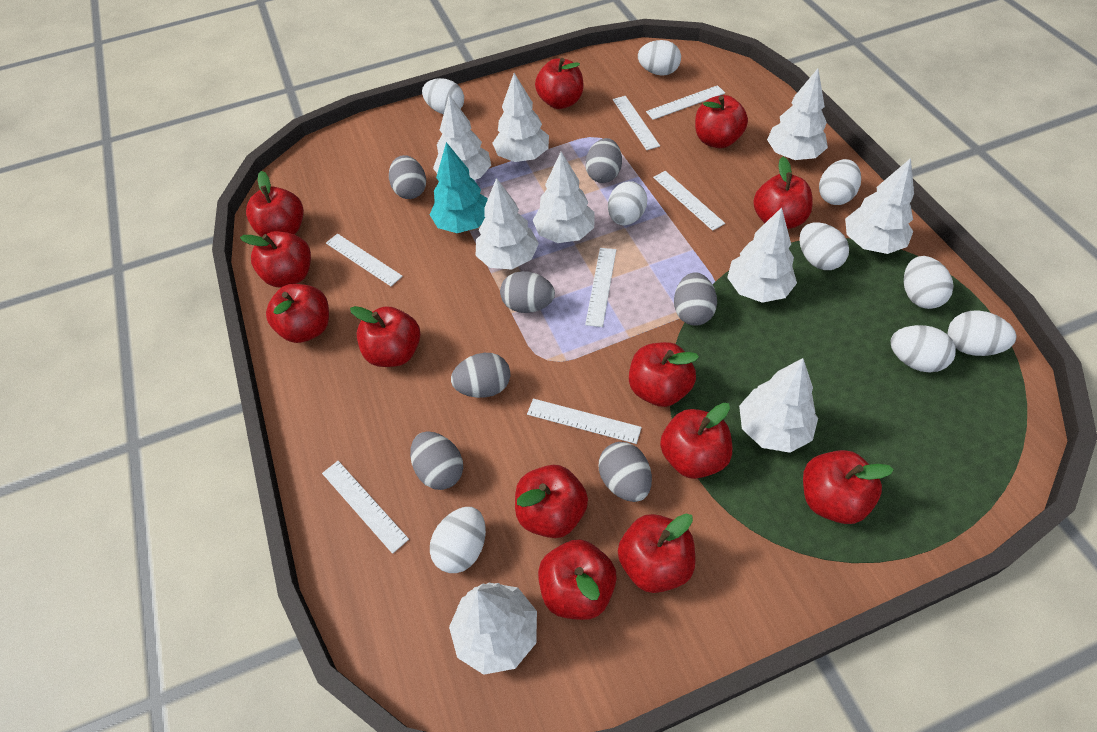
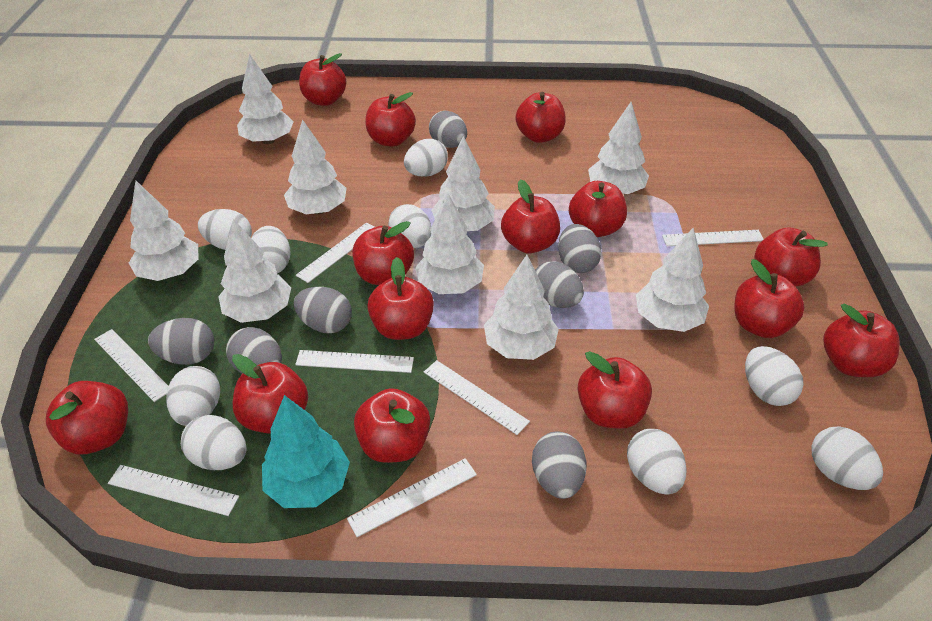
red apple: [240,231,311,287] [246,171,304,237] [266,284,329,343] [350,306,420,367] [515,465,588,538] [535,58,584,109] [538,539,617,620] [618,513,695,593] [629,342,699,407] [660,403,732,479] [695,95,748,148] [753,157,813,229] [803,450,894,524] = 13 -> [46,381,128,454] [232,354,308,434] [299,53,347,106] [352,221,414,285] [354,388,430,463] [366,92,416,147] [367,257,434,340] [501,179,560,253] [516,92,566,143] [569,181,627,237] [578,351,652,429] [735,259,804,338] [754,228,828,287] [823,304,900,377] = 14

